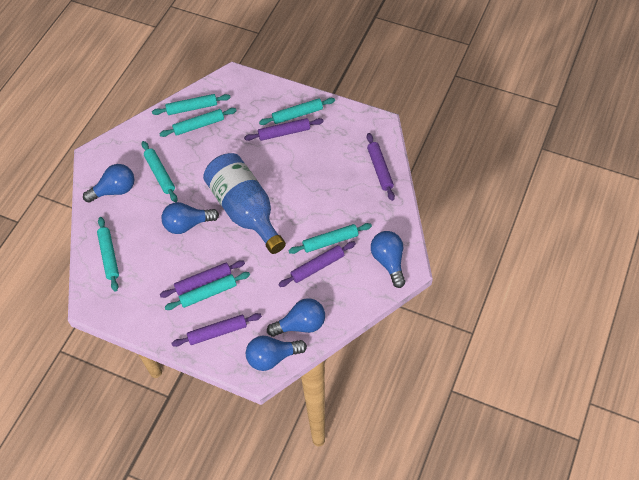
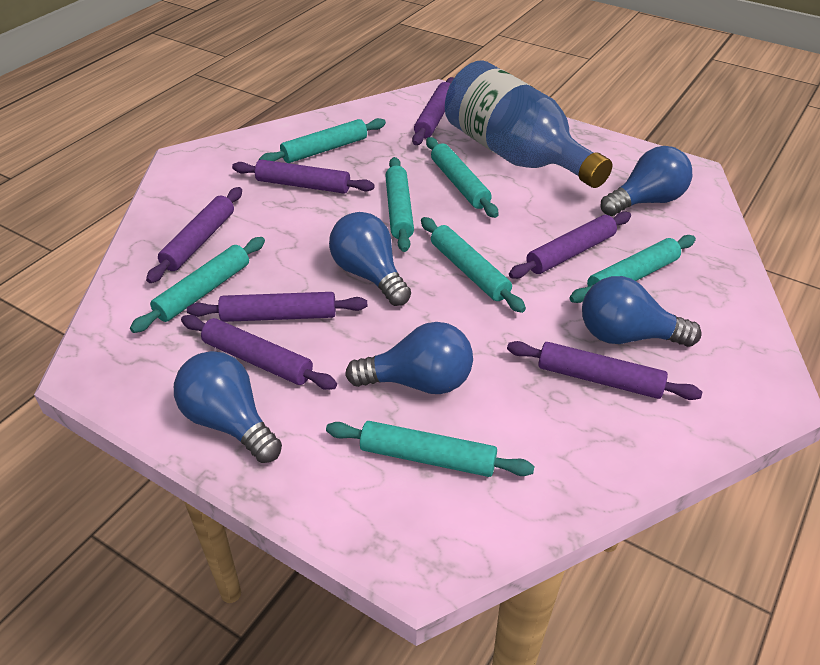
purple rolling pin: [160,260,245,298] [172,313,262,347] [244,118,324,141] [278,241,356,287] [367,133,395,201] = 5 -> [146,187,242,283] [181,315,337,390] [187,292,367,322] [232,159,375,194] [412,77,454,145] [507,341,702,400] [509,211,631,279] = 7

